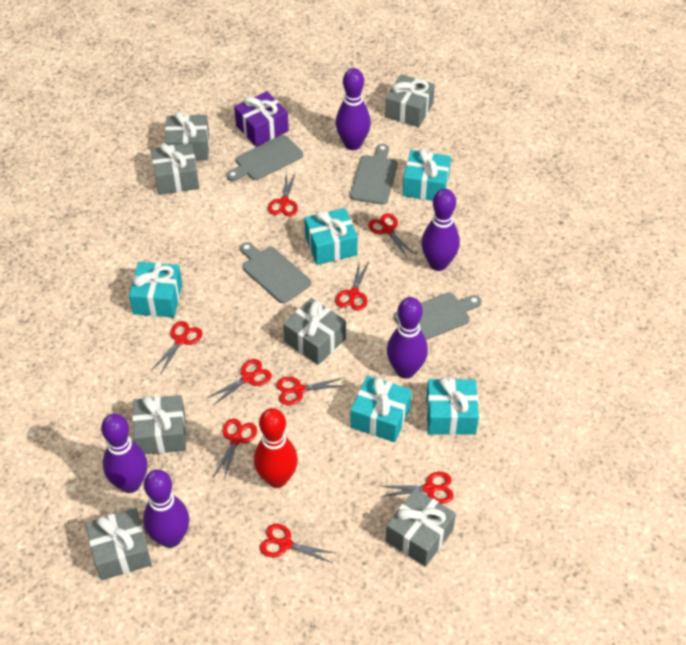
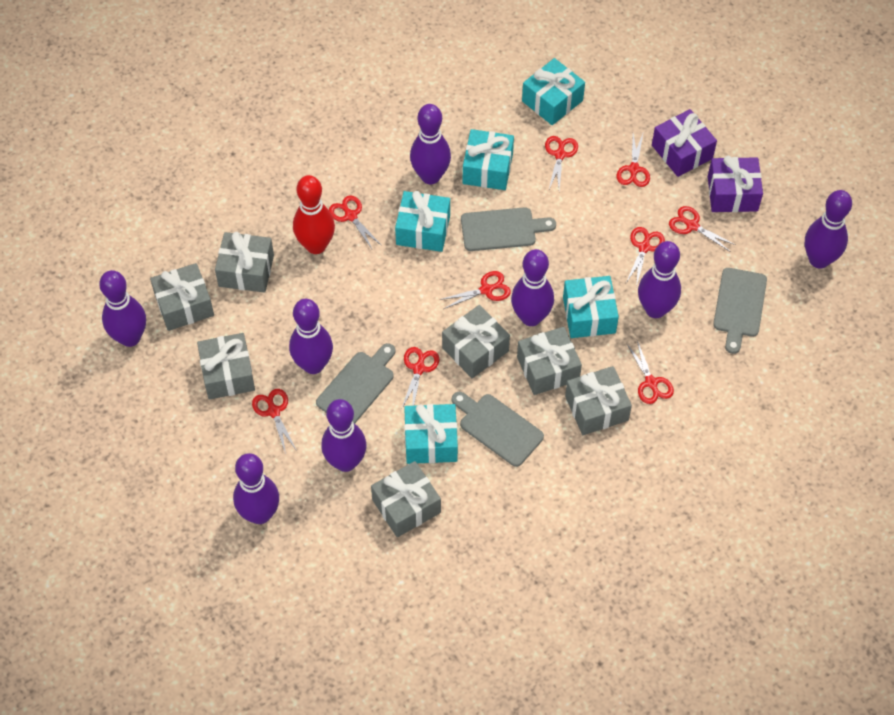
purple bowling pin: [101,414,148,493] [143,469,189,548] [336,68,371,150] [387,297,428,379] [421,189,460,271] = 5 -> [99,270,146,347] [233,453,279,524] [289,299,333,374] [321,399,367,472] [410,104,451,184] [511,249,554,326] [638,241,681,318] [805,190,852,269] = 8
purple gift: [234,91,289,147] = 1 -> [652,109,717,177] [708,156,763,212] = 2

